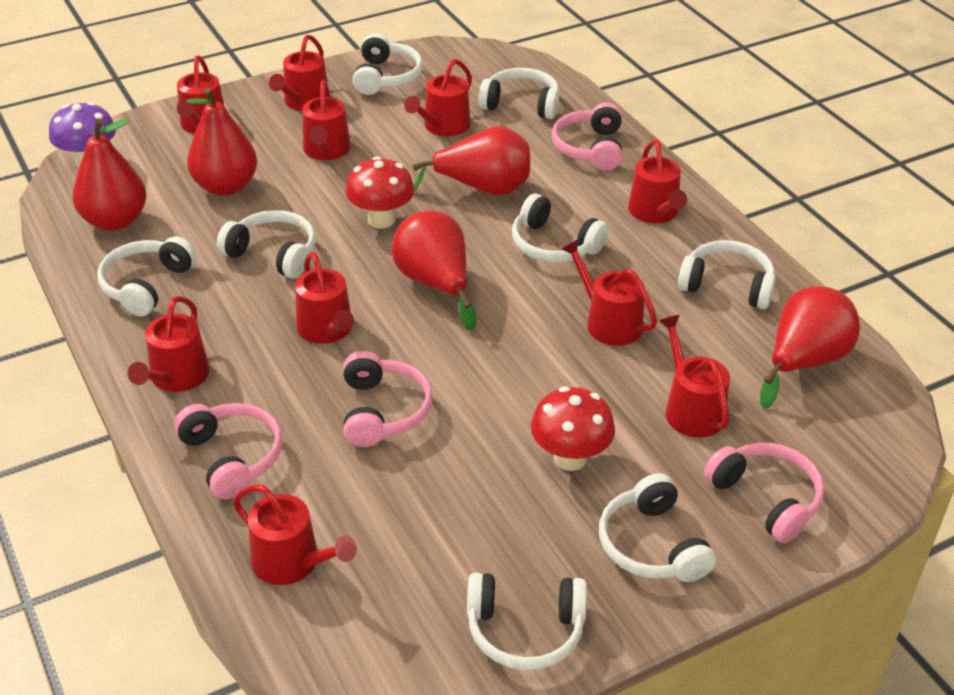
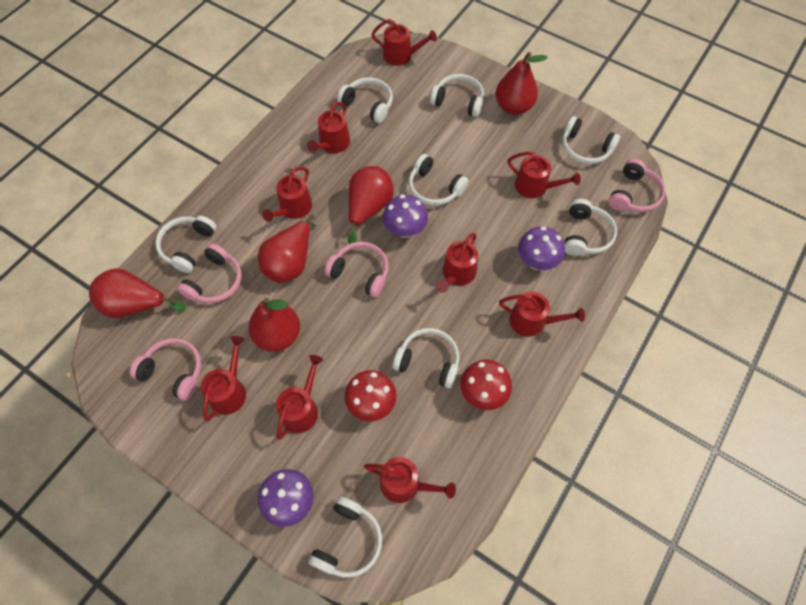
purple mushroom: [49,102,116,168] = 1 -> [258,469,314,527] [383,195,428,238] [518,226,565,270] = 3
red watering can: [128,296,210,392] [177,56,224,134] [233,485,357,585] [269,35,328,111] [295,252,354,344] [302,80,351,160] [404,59,472,136] [561,239,657,346] [628,139,687,223] [659,315,730,437] = 10 -> [201,336,246,422] [262,167,312,222] [276,355,323,440] [307,102,350,153] [364,457,456,503] [372,19,437,66] [436,233,478,293] [499,291,585,337] [508,152,581,198] = 9

